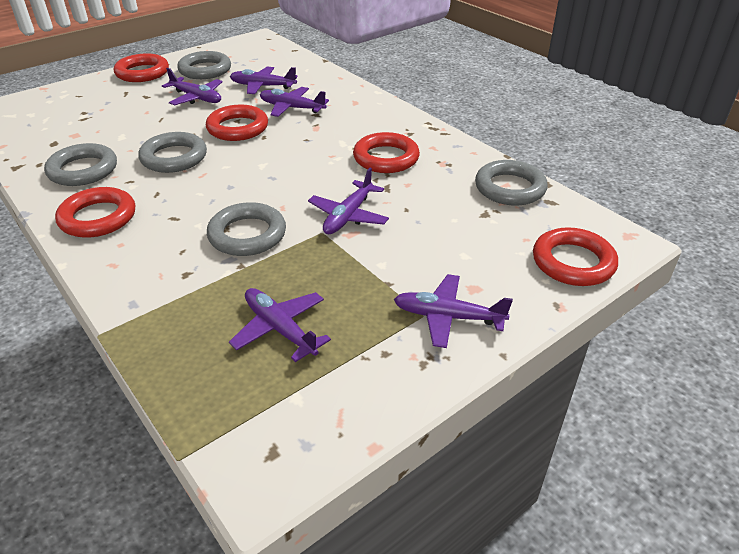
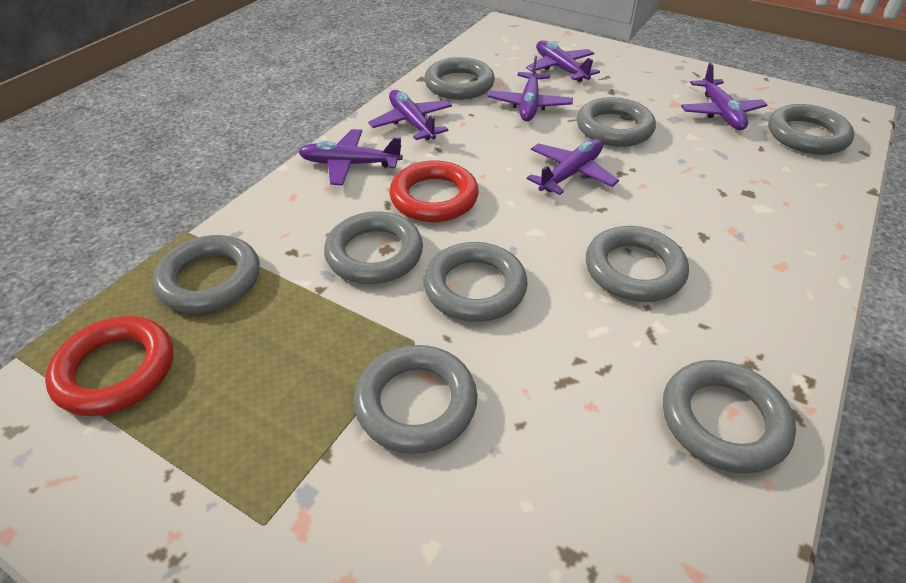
grey ring: [44,143,117,186] [138,132,207,173] [177,51,231,79] [207,202,286,256] [475,160,548,205] = 5 -> [152,235,260,313] [324,211,423,284] [354,345,477,454] [423,242,528,322] [424,57,495,100] [577,97,656,147] [586,226,689,302] [663,360,796,473] [768,104,854,155] = 9
red ring: [55,187,135,238] [114,53,169,82] [206,105,268,141] [353,132,420,173] [533,227,618,286] = 5 -> [45,316,173,416] [389,161,479,222] = 2

